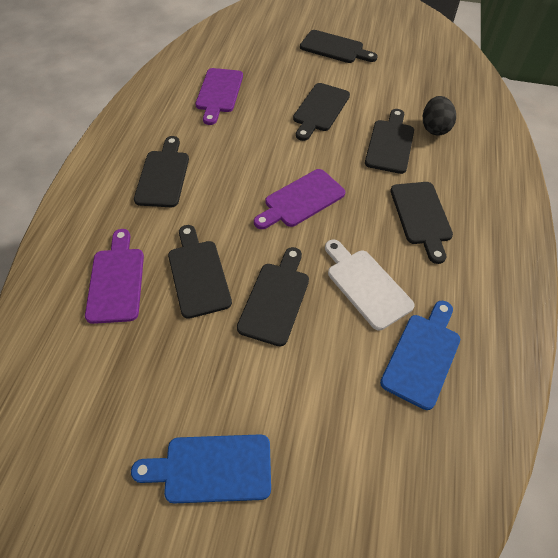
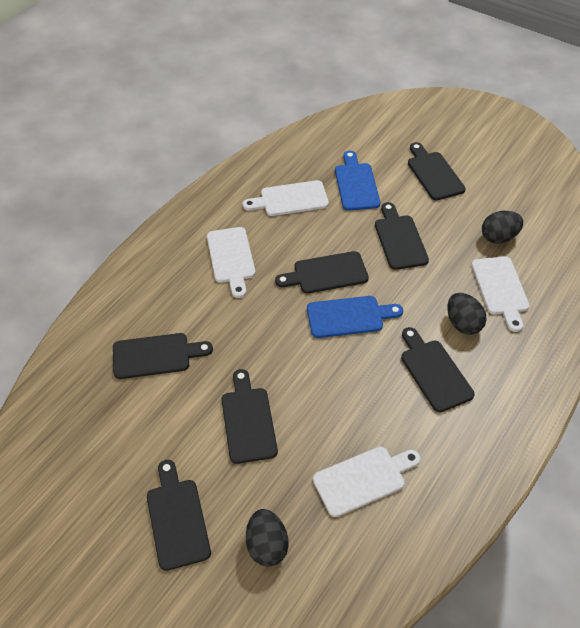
black egg: [423,96,456,135] = 1 -> [246,509,288,567] [447,293,486,335] [482,211,523,244] = 3
purple cutting board: [85,229,144,324] [196,68,243,125] [254,169,345,229] = 3 -> none = 0
white cutting board: [325,240,415,330] = 1 -> [207,227,256,298] [243,180,329,216] [313,447,421,517] [471,256,530,332] = 4

